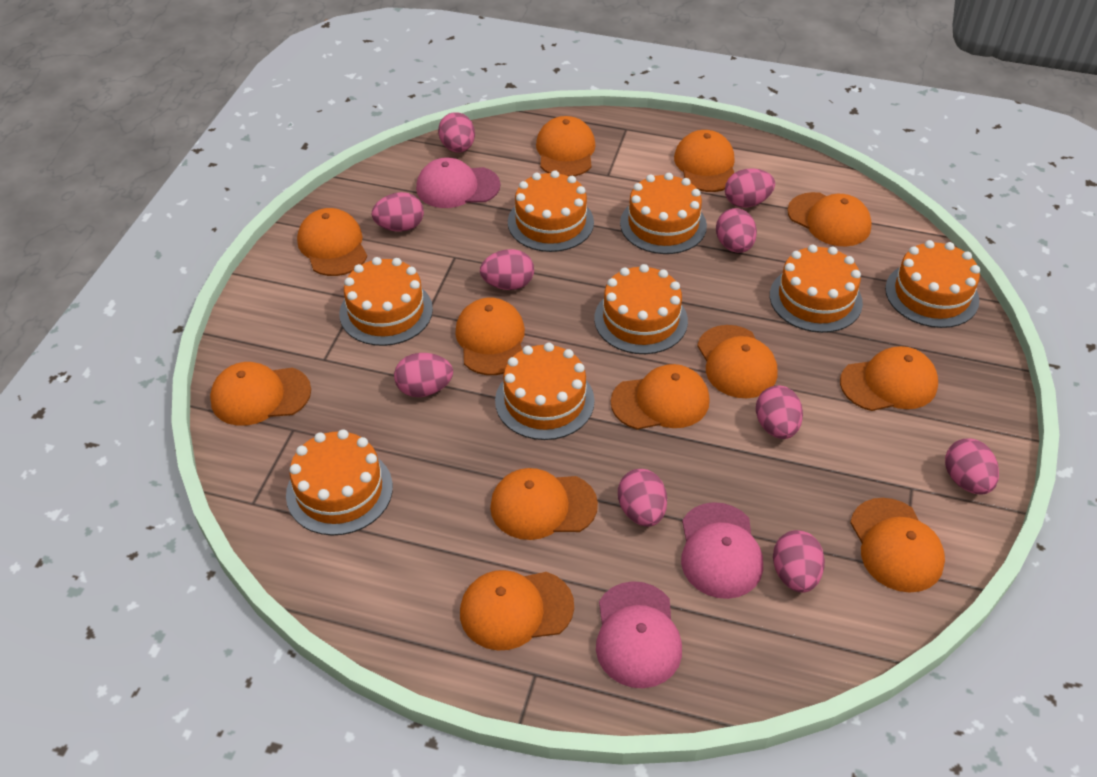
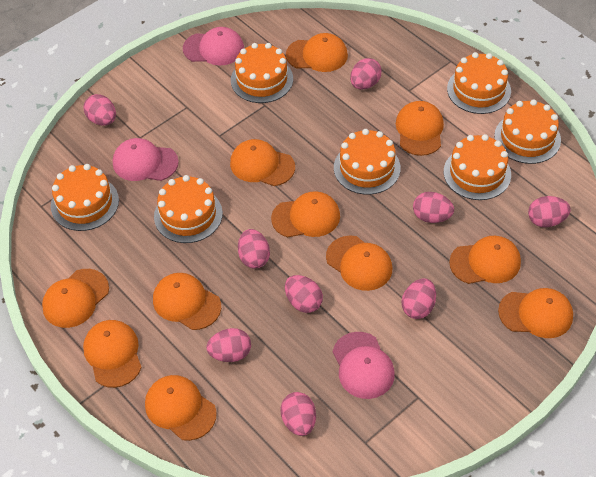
orange cake: [286,429,393,535] [339,257,433,346] [495,343,595,440] [508,170,594,252] [594,264,688,354] [620,173,707,254] [770,245,863,333] [885,240,980,328] = 8 -> [51,164,119,231] [154,175,223,243] [231,43,293,103] [334,129,401,195] [444,134,511,200] [447,52,511,114] [494,99,561,164] = 7
orange cap: [210,362,311,426] [297,208,367,276] [455,298,525,375] [460,570,574,650] [490,468,598,540] [536,116,595,177] [611,364,710,430] [674,130,734,192] [697,325,777,398] [787,192,872,246] [840,346,938,411] [850,498,945,593] = 12 -> [42,269,109,328] [83,320,142,388] [145,375,217,441] [153,273,221,330] [230,139,295,186] [271,191,340,237] [286,33,348,72] [326,236,392,291] [396,101,444,156] [449,236,521,284] [498,288,573,338] = 11
pink egg: [372,192,424,232] [394,353,453,397] [438,112,475,153] [480,249,534,290] [618,469,667,527] [716,208,757,253] [725,168,775,208] [756,386,803,439] [773,530,825,593] [945,438,999,495] = 10 -> [83,94,116,126] [206,328,251,362] [238,229,270,269] [281,392,316,436] [285,275,323,313] [350,58,382,89] [402,278,436,319] [413,192,454,223] [528,196,571,227] = 9

